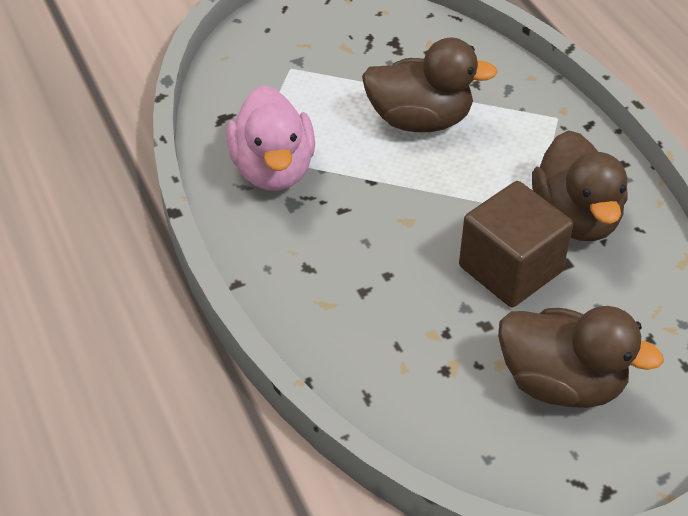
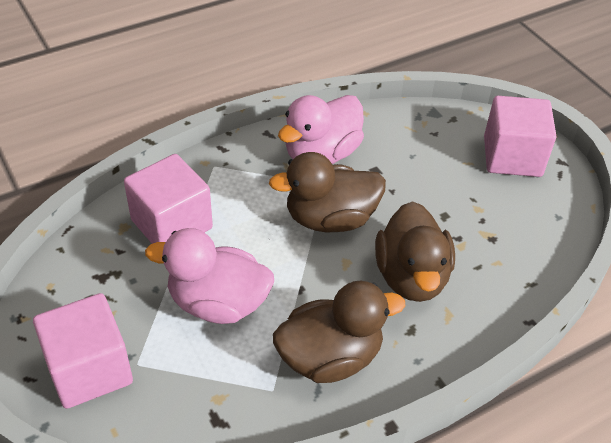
brown cube: [459,181,573,307] = 1 -> none = 0
pink cube: none = 0 -> [33,293,133,409] [124,154,213,244] [484,96,556,177] = 3
pink duck: [227,85,315,191] = 1 -> [145,228,274,324] [278,95,364,164] = 2

